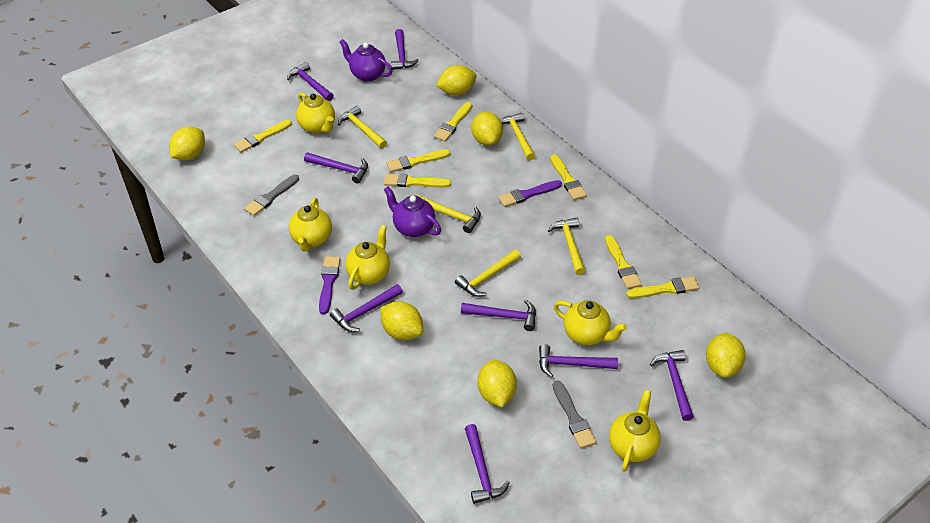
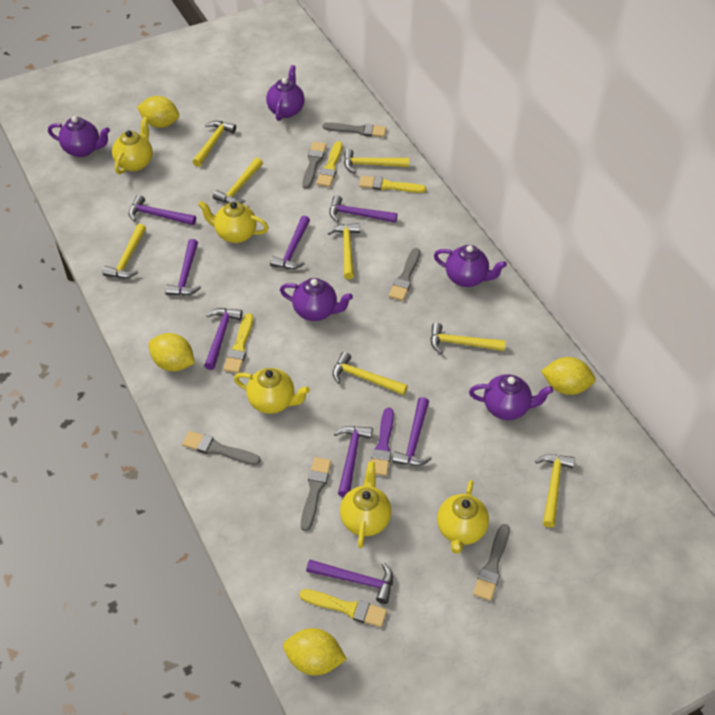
grey brush: [244,174,299,216] [553,380,597,448] = 2 -> [182,431,261,465] [301,457,331,531] [302,142,326,189] [323,122,386,137] [389,248,420,301] [473,524,510,601] = 6
purple brush: [319,256,340,314] [498,180,562,207] = 2 -> [371,408,394,476] = 1
purple teapot: [339,39,392,82] [384,187,441,237] = 2 -> [48,116,110,157] [266,65,305,121] [280,278,353,321] [434,245,507,287] [469,374,553,420] = 5
yellow brush: [234,120,292,152] [384,173,451,187] [386,149,451,172] [434,102,472,141] [550,154,587,200] [605,235,642,289] [626,276,700,298] = 7 -> [223,313,253,373] [299,589,387,627] [316,141,342,187] [359,176,426,193] = 4
yellow hammer: [338,106,387,149] [418,195,481,233] [455,250,521,297] [501,113,535,161] [548,218,585,275] = 5 -> [103,224,146,278] [192,121,236,167] [213,158,263,204] [328,223,360,279] [333,352,408,395] [344,149,409,174] [431,323,506,354] [535,454,575,528] = 8
yellow lemon: [169,127,205,161] [380,301,423,340] [436,65,477,95] [471,112,503,146] [477,360,517,407] [706,333,746,378] = 6 -> [137,96,179,128] [149,333,195,371] [283,628,347,675] [541,357,596,395] = 4

